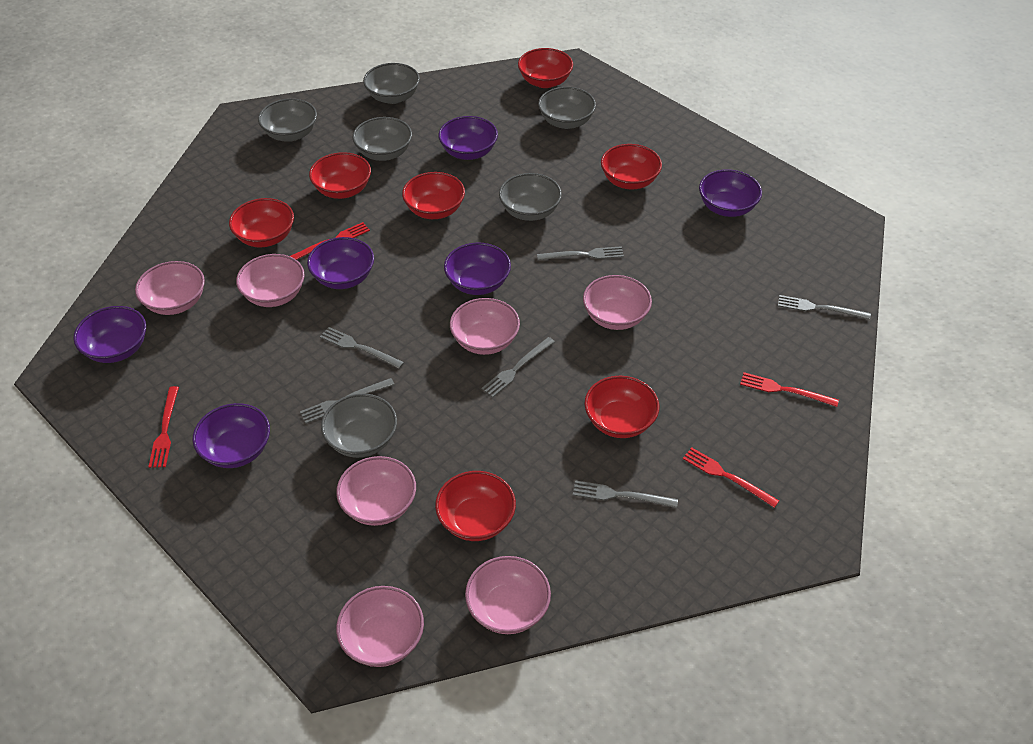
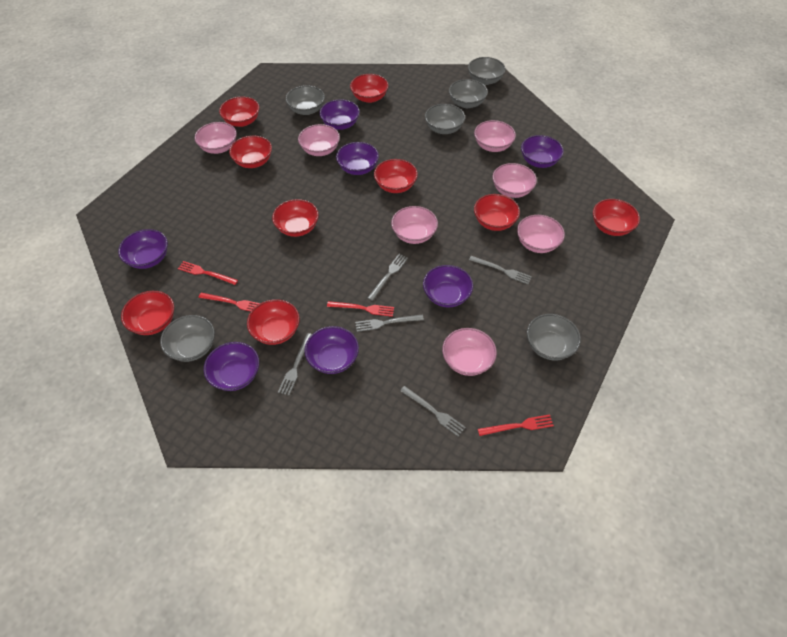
grey fork: [300,378,395,424] [320,327,404,369] [481,337,555,397] [537,246,624,260] [573,480,678,508] [778,295,871,320] = 6 -> [278,333,312,396] [355,315,424,332] [367,254,408,301] [400,386,466,436] [469,256,532,284] = 5
purple bowl: [73,306,146,363] [193,403,270,468] [307,237,374,289] [438,116,498,160] [444,242,511,295] [699,170,762,217] = 6 -> [118,229,168,269] [204,342,259,391] [305,326,359,374] [320,99,360,130] [336,142,379,175] [423,265,473,308] [521,135,564,168] = 7
red bowl: [229,198,294,247] [309,152,371,199] [402,172,465,219] [435,471,516,541] [518,48,573,88] [584,376,659,438] [601,144,662,189] = 7 -> [121,291,174,335] [219,97,260,127] [229,136,272,168] [247,299,300,345] [272,199,319,237] [350,74,389,103] [374,159,418,193] [474,194,520,231] [593,199,640,236] = 9

